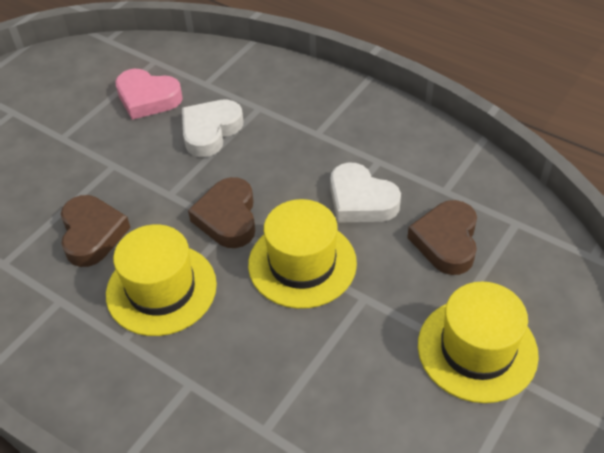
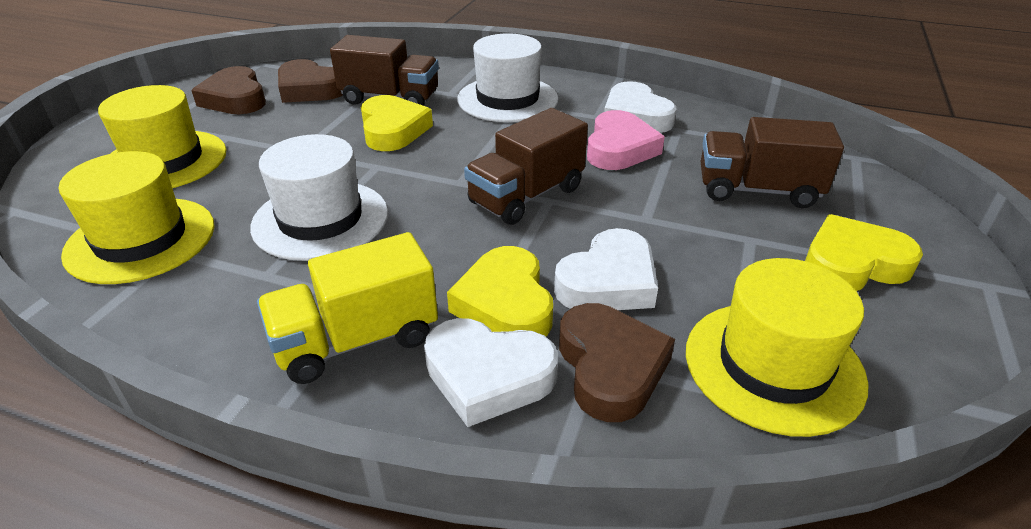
brown truck: none = 0 -> [330,35,439,106] [464,108,588,225] [700,117,844,208] = 3
white hat: none = 0 -> [250,134,388,261] [457,33,559,122] = 2
white heart: [182,100,243,157] [330,162,401,223] = 2 -> [424,318,558,427] [554,228,658,310] [604,81,677,133] = 3
yellow heart: none = 0 -> [361,95,433,151] [447,246,553,336] [805,214,923,291] = 3
yellow truck: none = 0 -> [257,232,438,384] = 1

